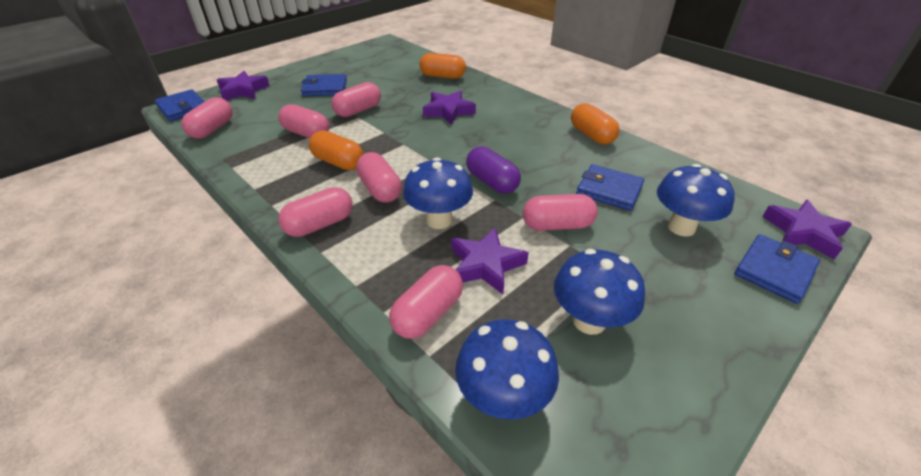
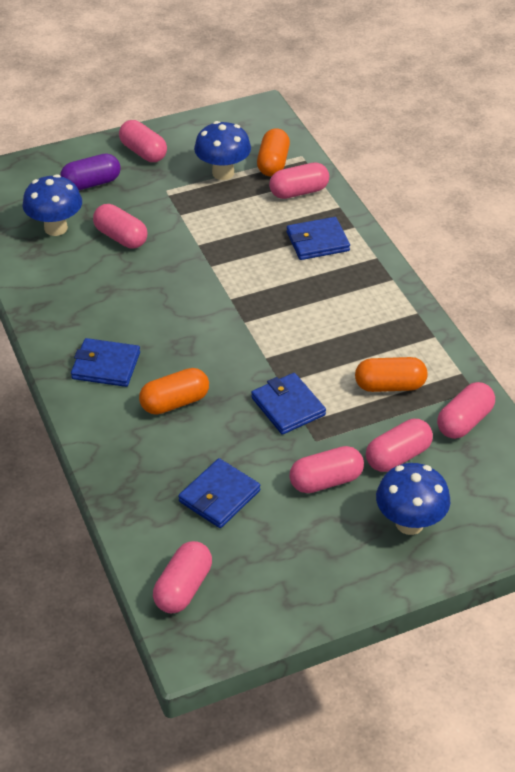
blue mushroom: [403,157,473,229] [455,319,559,420] [554,249,645,335] [657,164,735,237] = 4 -> [23,174,82,236] [194,121,251,180] [376,463,450,535] = 3
purple star: [217,71,270,101] [423,90,476,125] [451,227,529,294] [762,200,852,259] = 4 -> none = 0

